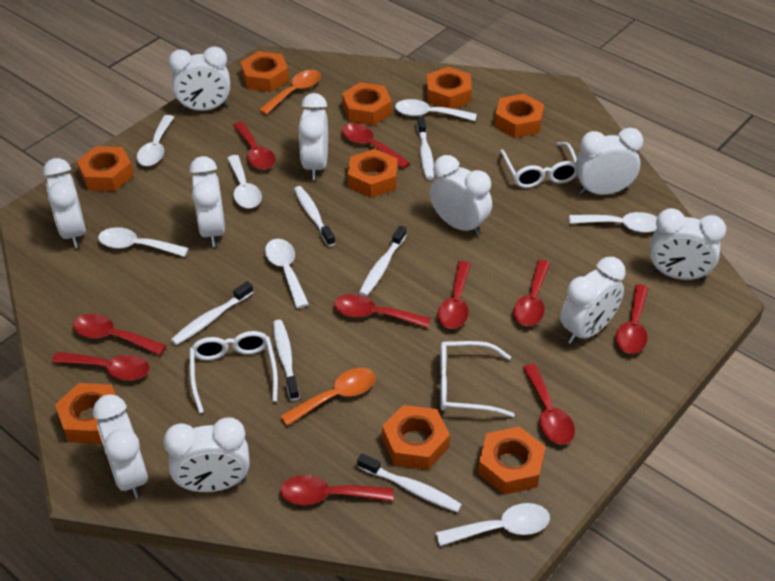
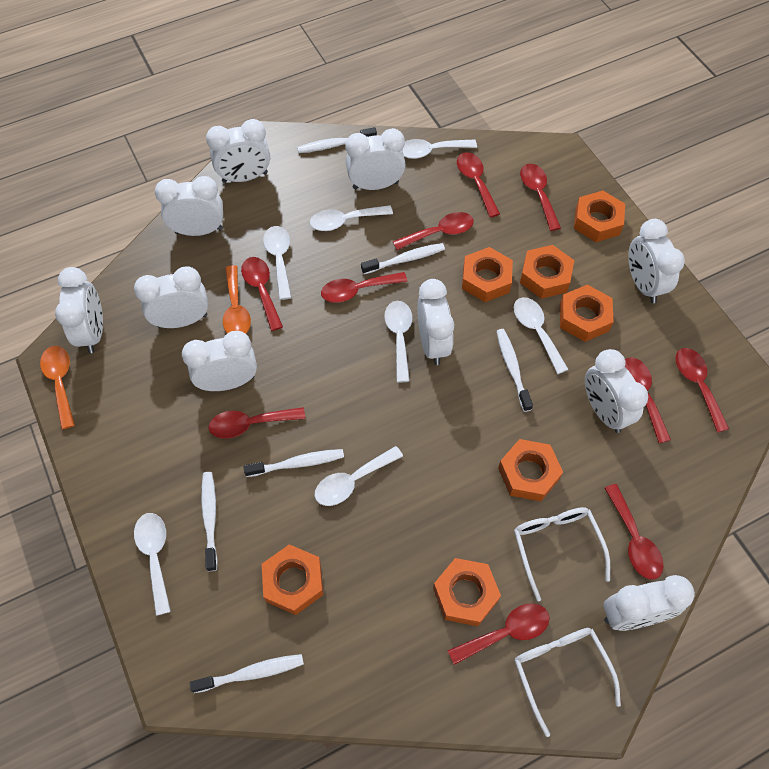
orange nut: [55,383,116,444] [77,146,134,191] [240,51,289,92] [342,82,392,125] [348,149,398,198] [382,405,450,470] [427,67,472,109] [478,427,546,495] [494,94,544,138] = 9 -> [262,544,323,615] [433,558,501,626] [462,247,513,302] [498,439,563,501] [520,245,574,299] [560,285,614,342] [574,191,625,242] = 7
white glasses: [190,331,278,413] [440,341,515,417] [500,142,577,188] = 3 -> [514,507,610,601] [515,628,621,737] = 2

